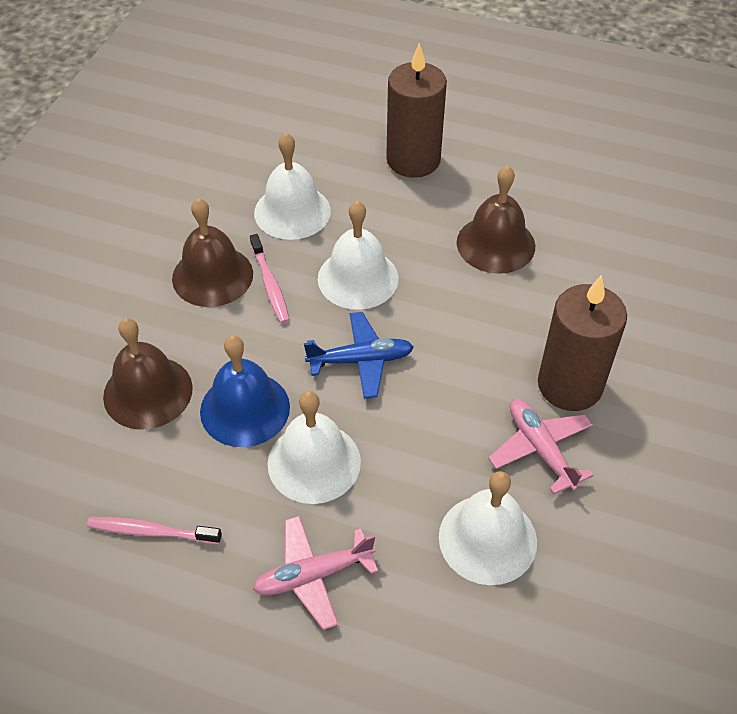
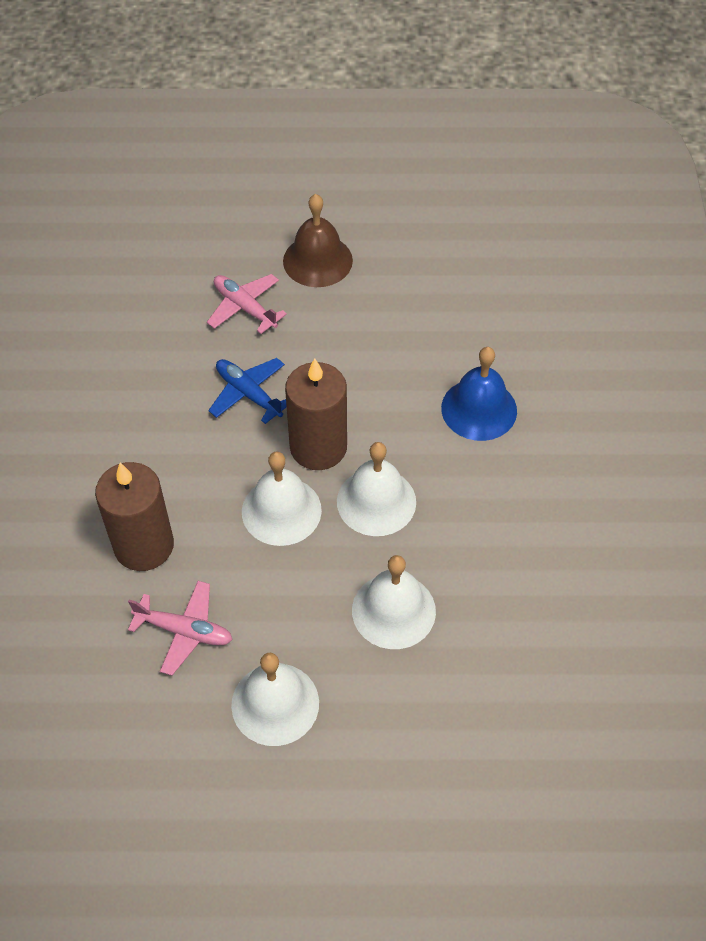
brown bell: [103,318,193,430] [172,198,253,307] [457,166,535,274] = 3 -> [283,194,353,287] = 1
pink toothbrush: [87,517,222,544] [250,234,290,324] = 2 -> none = 0

